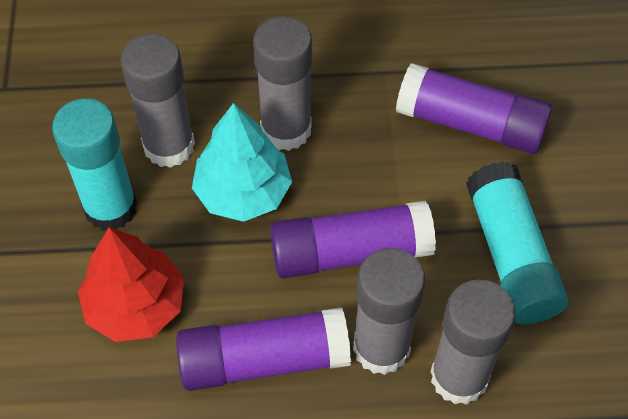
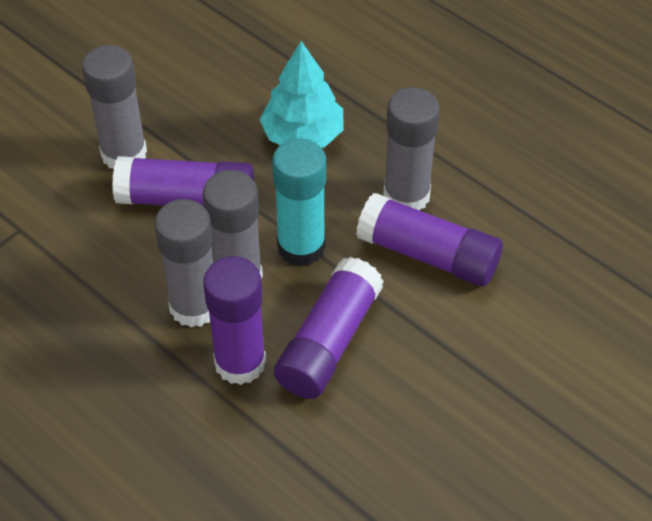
purple glue stick: [176,308,351,391] [270,201,436,278] [396,63,552,154] = 3 -> [112,156,254,207] [203,256,266,385] [274,257,384,399] [356,193,503,287] = 4
red tree: [78,227,184,342] = 1 -> none = 0
turquoise glue stick: [52,98,137,231] [466,161,568,324] = 2 -> [272,139,326,266] = 1

